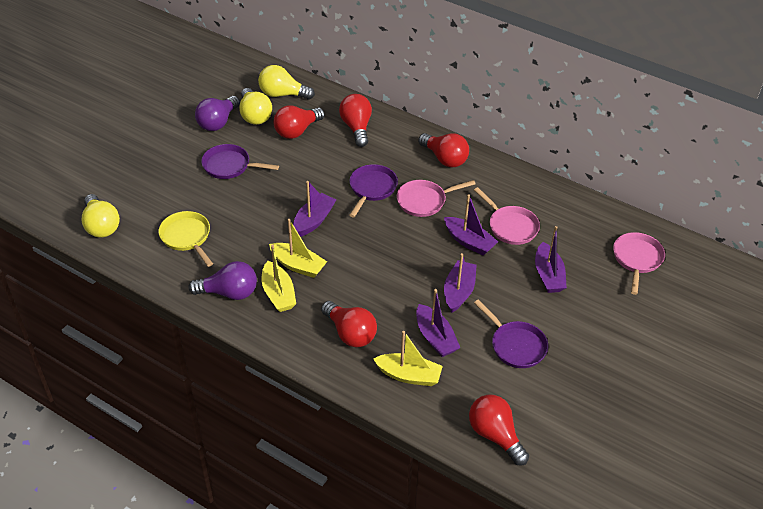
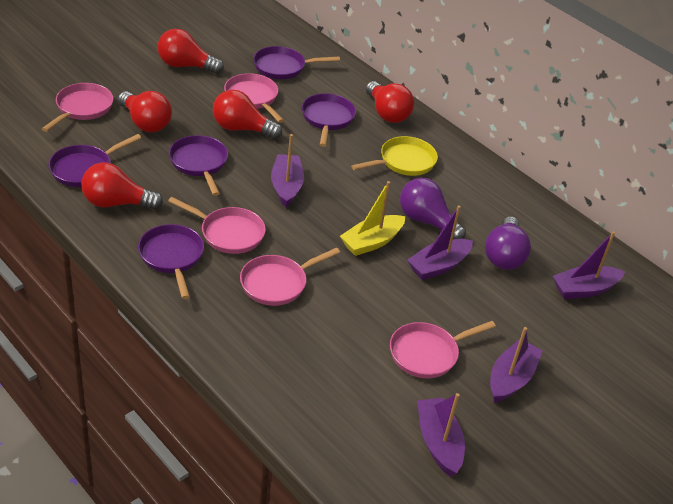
pink pan: [397,180,476,217] [474,187,540,245] [613,232,665,295] = 3 -> [42,83,113,132] [168,197,266,254] [224,73,284,123] [240,247,340,306] [390,321,496,378] = 5
purple pan: [201,144,279,179] [349,164,398,218] [474,299,548,368] = 3 -> [48,134,141,187] [138,224,204,299] [169,135,228,196] [253,46,340,79] [302,93,356,147] = 5
yellow boat: [262,244,296,312] [269,219,327,278] [373,331,443,386] = 3 -> [340,181,405,256] = 1
yellow light bulb: [81,194,120,238] [239,88,272,125] [258,65,315,100] = 3 -> none = 0

